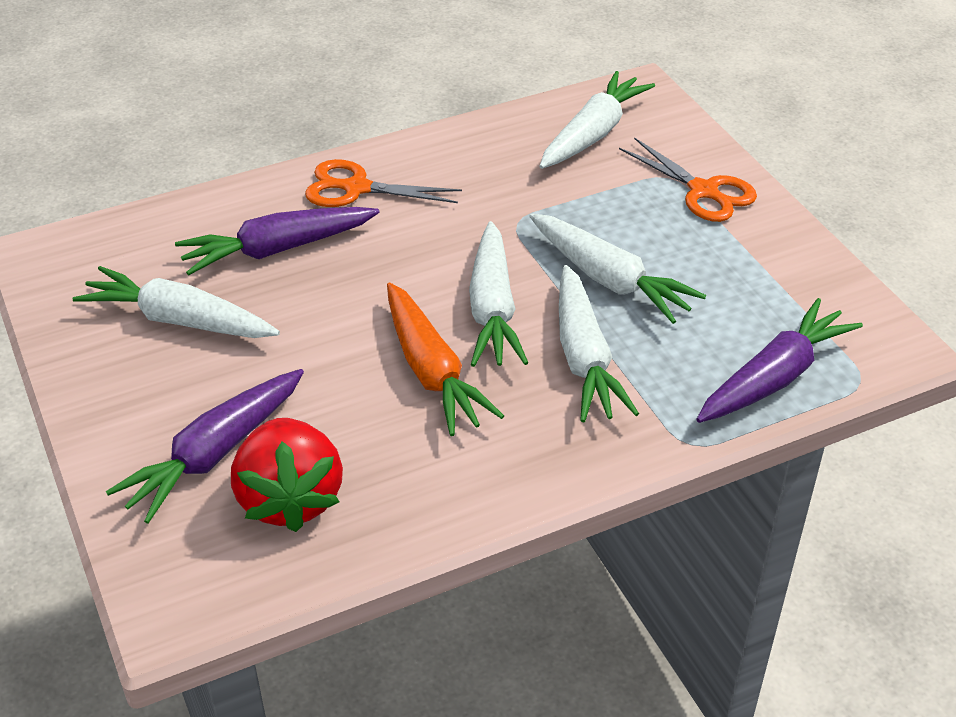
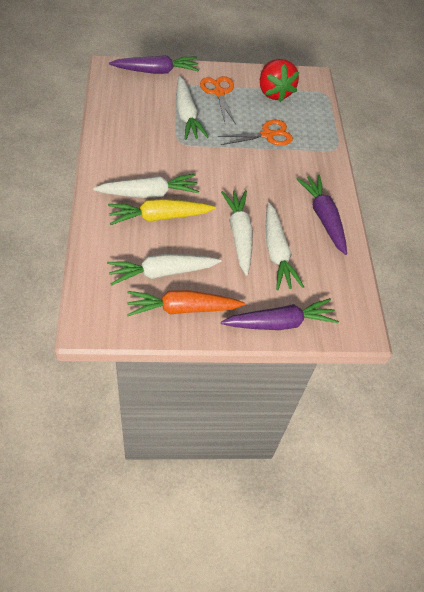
yellow carrot: none = 0 -> [108,199,216,225] = 1

